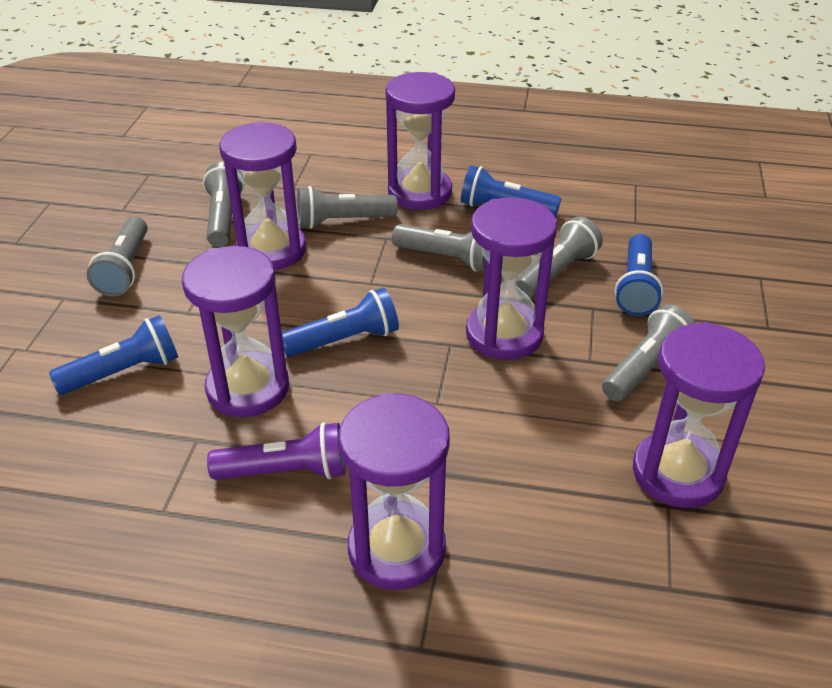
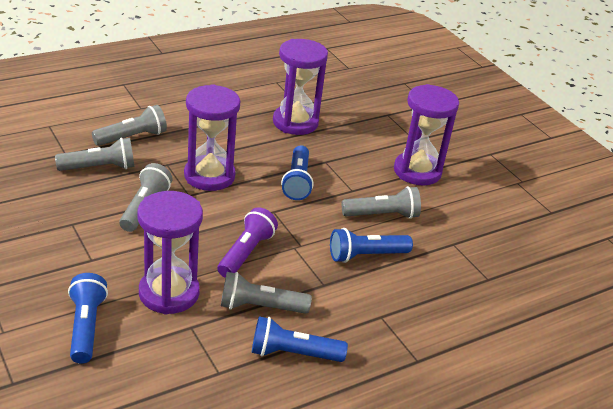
grey flashlight: [87,217,148,297] [203,162,244,247] [297,186,398,229] [392,224,485,271] [516,216,603,298] [602,304,695,401] = 6 -> [55,138,134,171] [92,105,167,146] [119,163,173,232] [221,272,312,314] [342,186,421,219] = 5
purple hourglass: [182,246,289,417] [219,121,306,270] [339,393,450,590] [386,72,455,210] [466,197,557,360] [633,322,765,508] = 6 -> [138,191,203,315] [184,84,240,191] [273,39,328,135] [394,84,459,186] = 4

